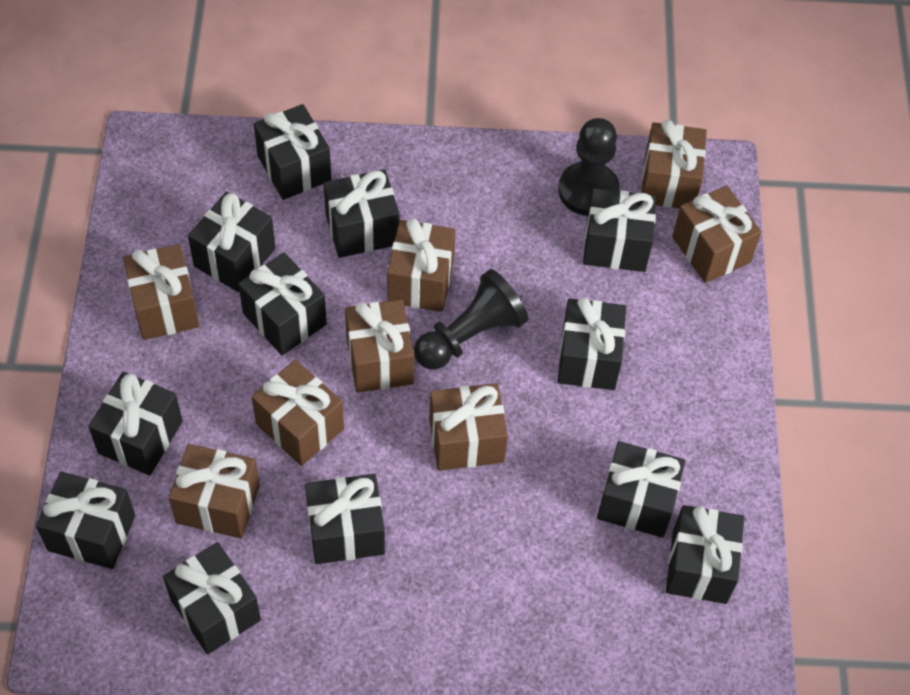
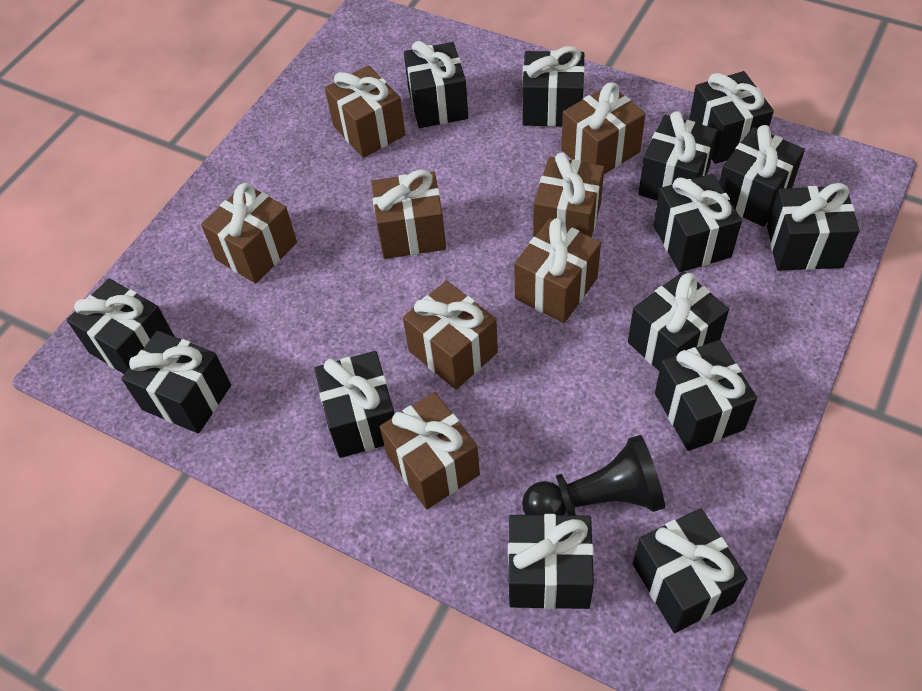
black gift: [36,471,135,569] [88,372,183,476] [163,542,261,654] [188,192,276,292] [238,253,327,355] [254,104,332,200] [305,474,385,564] [324,170,399,258] [557,297,626,390] [583,188,656,272] [597,441,686,538] [666,505,745,604] = 12 -> [67,278,175,374] [121,330,231,434] [314,351,394,458] [404,41,468,128] [508,514,594,609] [522,46,585,127] [628,271,729,371] [633,508,748,633] [638,111,718,201] [653,174,742,272] [655,340,757,451] [689,71,774,164] [719,125,805,227] [767,183,859,271] = 14
black pawn: [414,269,528,370] [558,118,620,216] = 2 -> [522,435,665,515] = 1

